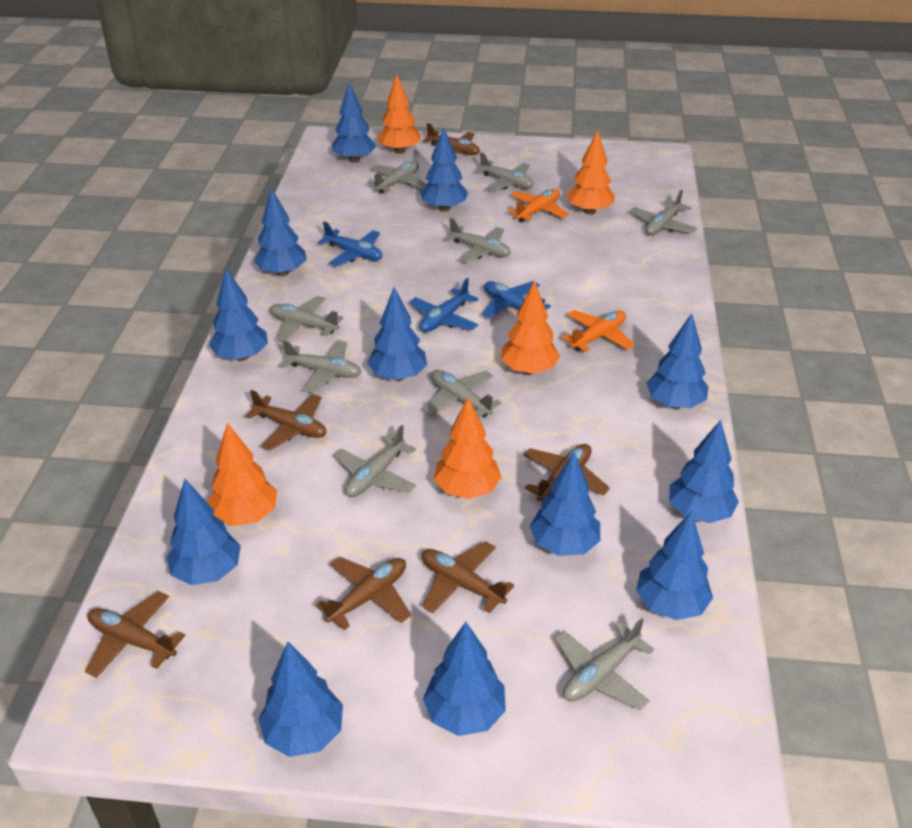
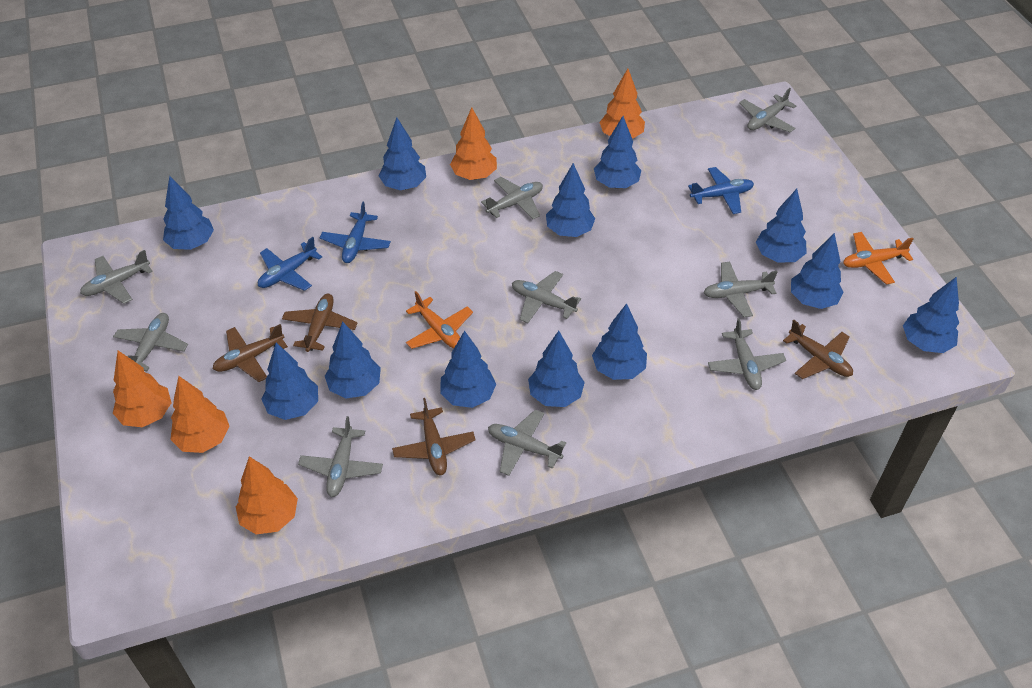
brown plane: [85,591,185,678] [245,390,327,451] [316,557,411,630] [422,541,514,613] [423,123,480,155] [523,444,610,501] = 6 -> [213,324,288,382] [282,294,357,352] [392,398,475,475] [783,320,853,379] = 4

